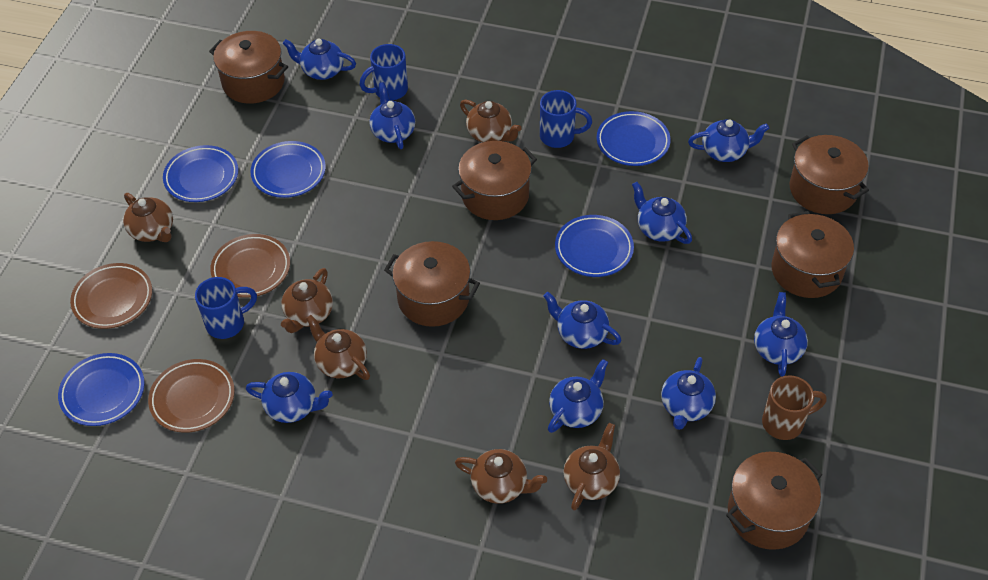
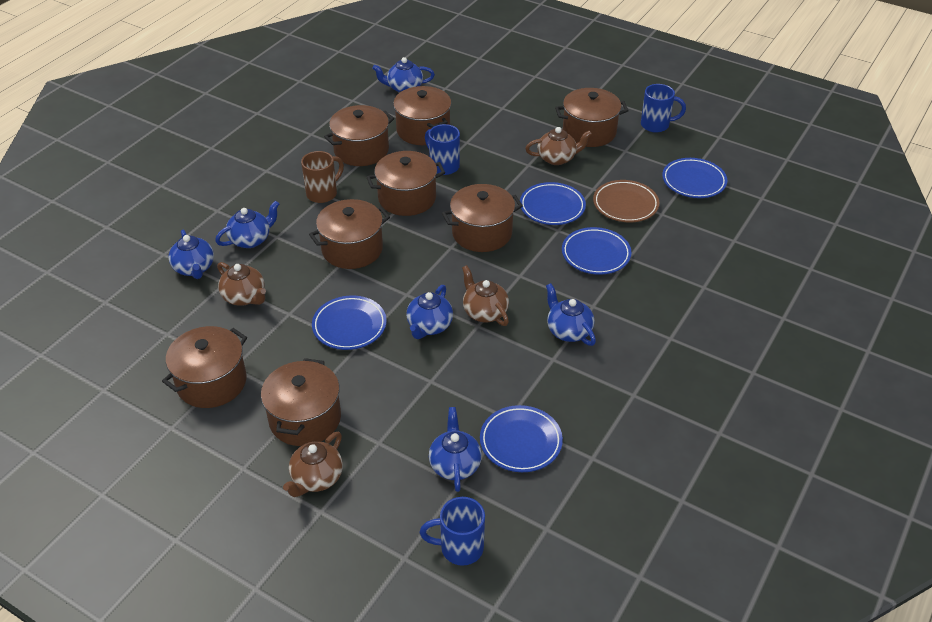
blue teapot: [246,372,333,423] [283,38,356,80] [369,82,415,149] [543,292,622,349] [548,359,608,433] [632,182,692,244] [661,357,716,430] [688,119,769,162] [754,292,808,377] = 9 -> [168,230,214,279] [215,201,279,248] [372,57,435,92] [406,285,453,339] [429,407,482,492] [546,283,596,346] = 6
brown plate: [70,263,152,329] [148,359,235,433] [210,234,290,298] = 3 -> [593,180,659,222] = 1
brown pot: [209,31,288,104] [384,241,480,327] [452,141,537,220] [726,452,822,550] [771,211,854,298] [789,135,869,214] = 6 -> [162,326,247,408] [261,358,341,446] [309,199,390,269] [324,105,394,166] [367,151,445,216] [393,86,451,145] [442,184,523,252] [555,88,629,147] = 8
brown teapot: [123,193,173,242] [281,268,333,333] [306,315,370,380] [455,449,547,504] [460,100,522,142] [563,423,620,511] = 6 -> [217,262,266,306] [283,431,343,497] [462,265,509,326] [525,127,592,165] = 4

